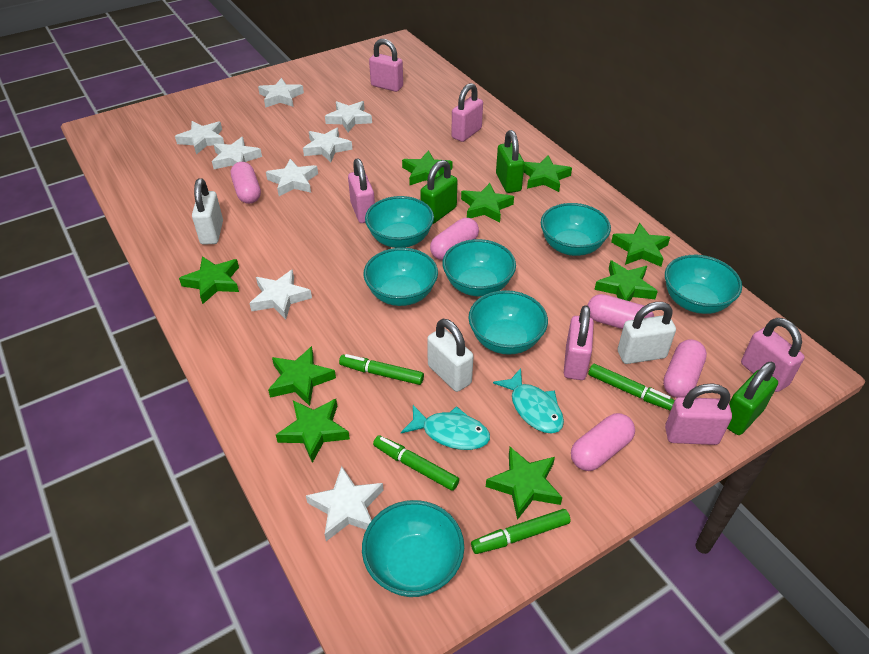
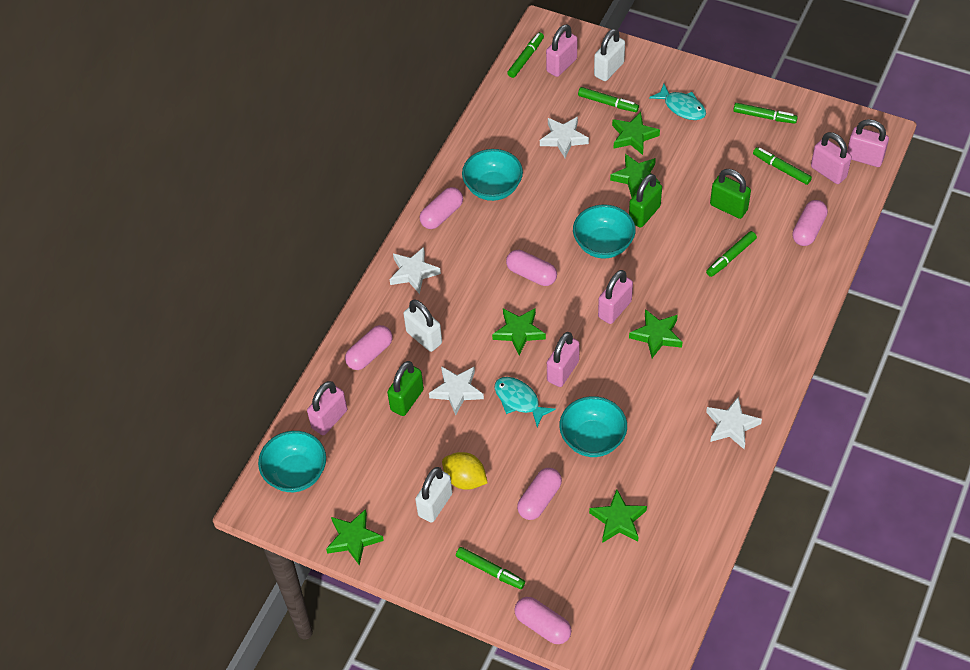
green marker: [339,354,424,385] [373,435,459,491] [471,509,570,554] [588,364,675,411] = 4 -> [456,547,525,589] [507,32,544,78] [578,87,639,112] [706,231,757,277] [733,103,798,124] [753,147,812,185] = 6
green star: [179,256,239,304] [268,346,336,406] [276,399,350,463] [402,150,452,185] [461,183,514,223] [486,447,562,520] [524,155,572,192] [594,260,658,301] [611,223,670,267] = 9 -> [326,509,384,566] [492,308,546,355] [589,489,647,543] [610,154,660,197] [612,112,660,155] [629,309,682,358] = 6
pink capsule: [231,162,261,204] [430,218,479,260] [571,413,635,471] [587,294,654,329] [663,339,707,398] = 5 -> [345,325,392,370] [420,187,463,229] [506,250,557,286] [514,597,571,644] [517,468,562,520] [792,200,828,246] = 6
turquoise bowl: [362,500,464,597] [363,248,438,306] [365,196,434,248] [442,239,516,296] [469,290,548,355] [541,203,611,256] [665,255,742,314] = 7 -> [258,431,326,492] [462,149,523,201] [559,396,627,457] [573,205,636,258] = 4
white star: [175,121,224,155] [212,137,262,169] [249,269,312,320] [258,78,304,108] [266,159,318,196] [303,128,353,162] [306,466,384,541] [325,101,372,132] = 8 -> [389,247,441,294] [429,366,484,416] [540,117,589,158] [706,397,762,449] = 4
yellow lemon: none = 0 -> [442,452,488,490] = 1

